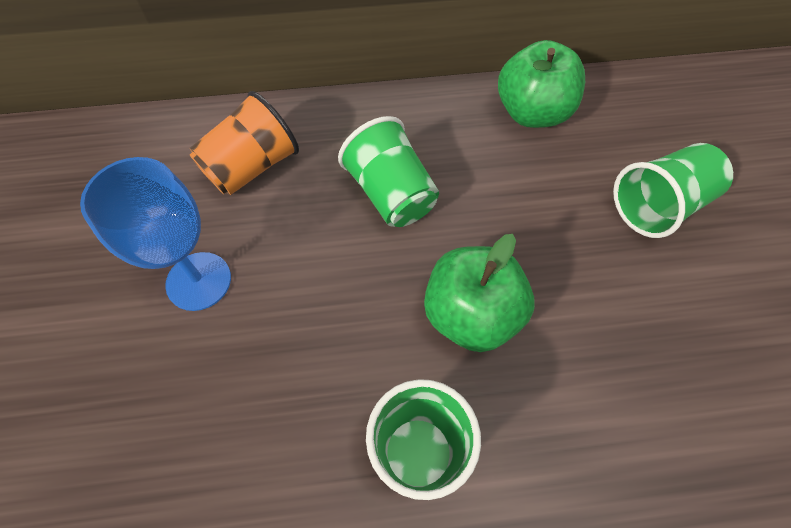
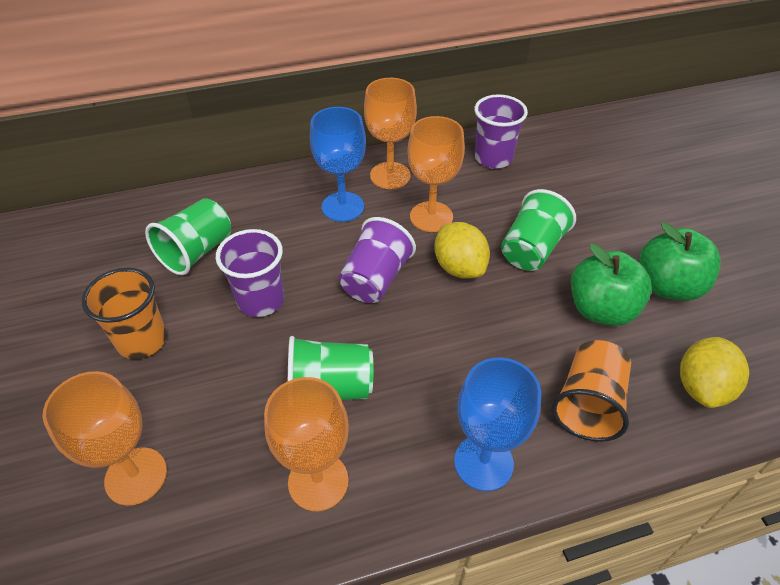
blue goblet: [80,157,231,311] = 1 -> [310,107,366,222] [454,358,541,491] = 2
orange cup: [190,91,299,195] = 1 -> [82,268,167,359] [552,340,631,442] = 2
orange goblet: none = 0 -> [43,371,167,506] [264,377,349,511] [364,78,417,189] [408,116,465,232] = 4
purple cup: none = 0 -> [216,229,284,317] [339,217,416,303] [474,95,528,169] = 3
yellow lemon: none = 0 -> [434,222,490,279] [680,337,749,408] = 2

